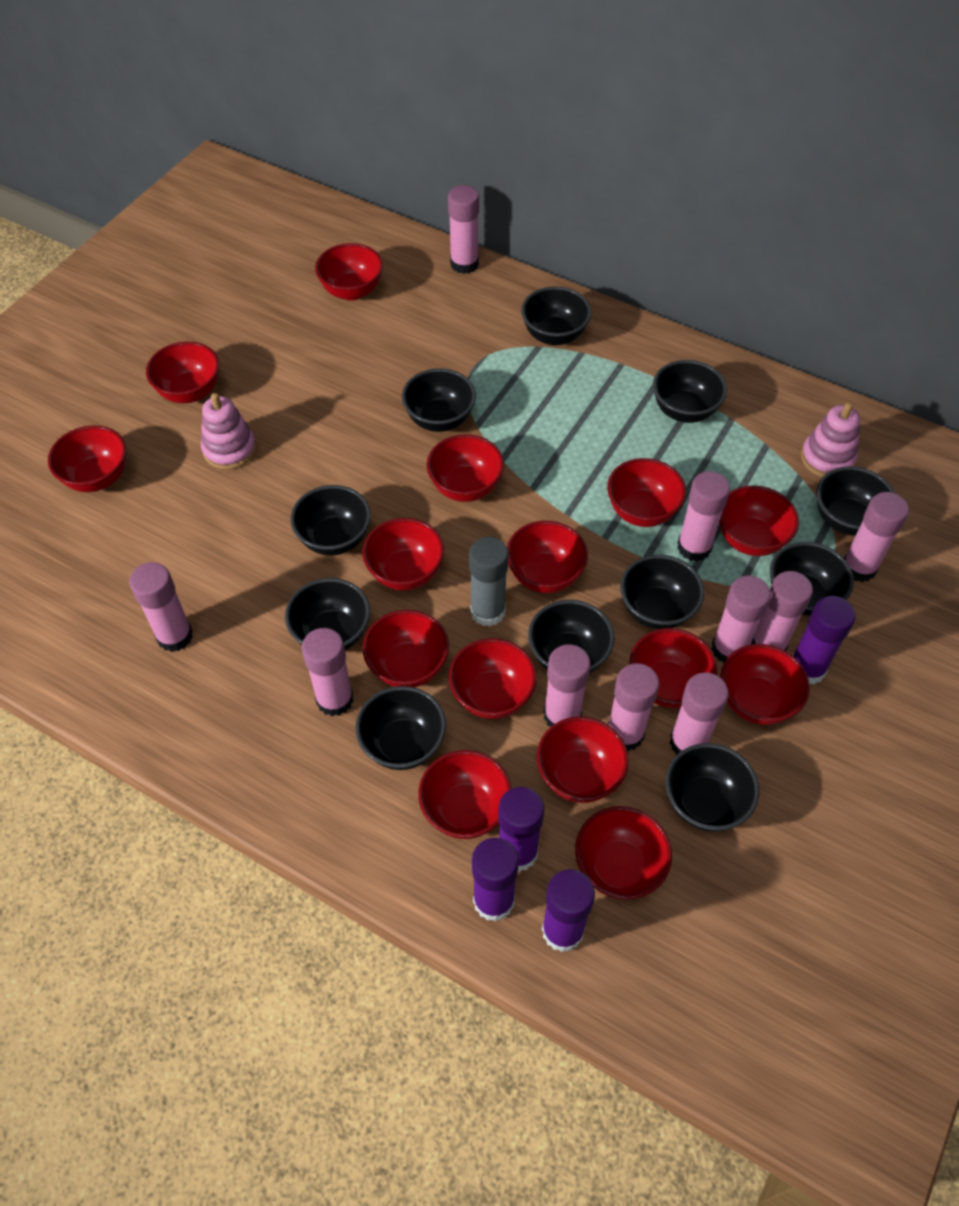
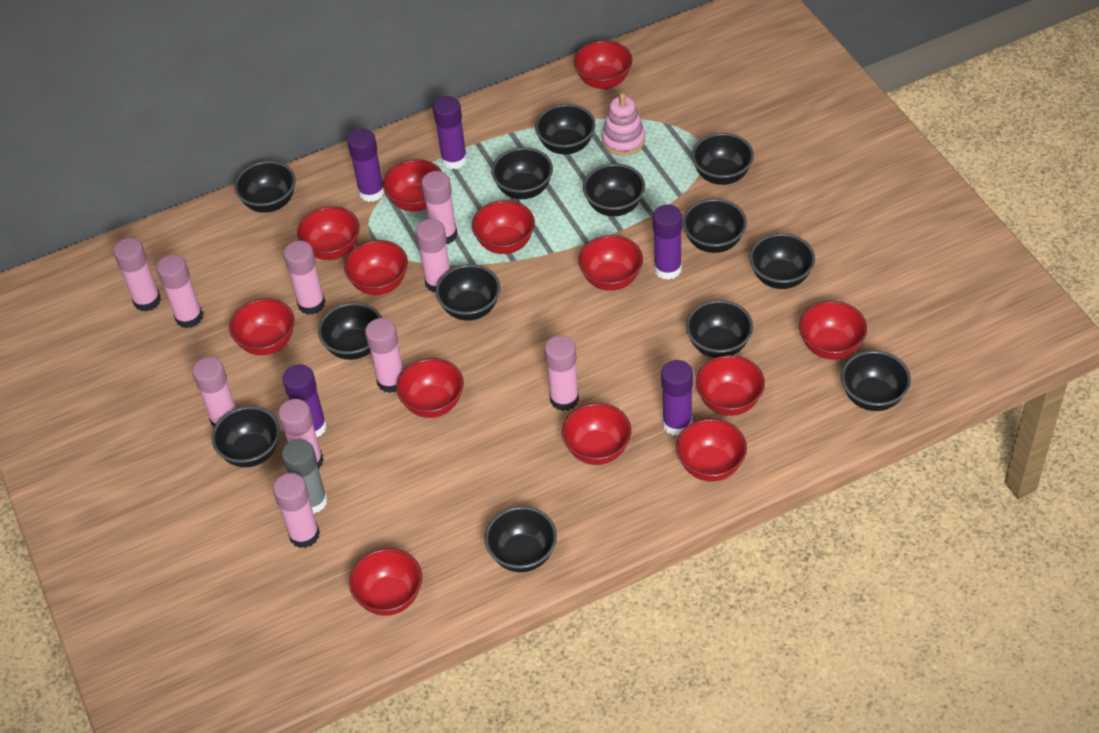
black bowl: [285,578,370,650] [290,485,371,556] [356,686,446,770] [402,369,476,432] [521,286,591,346] [528,600,614,674] [620,555,704,629] [653,360,727,423] [665,743,759,832] [770,542,854,616] [816,466,895,536] = 11 -> [212,406,280,467] [234,161,296,213] [318,302,382,360] [435,264,500,321] [485,506,557,572] [491,147,553,199] [535,104,596,155] [583,164,645,216] [683,199,747,253] [686,300,753,358] [692,133,754,185] [750,233,815,289] [841,350,911,411] = 13
pink stacking toy: [201,393,256,470] [801,402,860,477] = 2 -> [602,93,645,156] = 1
purple glue stick: [472,838,519,922] [498,787,544,872] [542,869,595,952] [792,596,856,685] = 4 -> [282,364,327,437] [347,128,385,202] [433,96,467,169] [653,205,682,280] [661,360,693,436] = 5
red bowl: [48,425,126,492] [146,342,219,403] [315,243,383,301] [362,518,444,591] [362,610,449,688] [418,750,512,839] [426,434,504,502] [449,638,537,719] [507,521,588,593] [537,717,629,803] [575,806,672,900] [607,458,686,527] [629,628,717,708] [719,485,799,556] [720,644,810,725] = 15 -> [229,298,294,355] [297,206,360,260] [344,240,408,295] [349,548,422,616] [383,159,442,212] [396,358,464,418] [472,200,535,254] [562,403,631,465] [574,40,632,89] [578,235,643,291] [676,418,747,481] [696,355,765,416] [799,301,867,360] = 13

